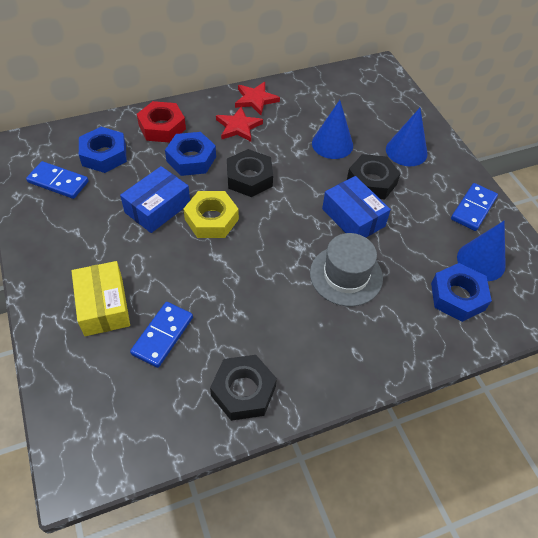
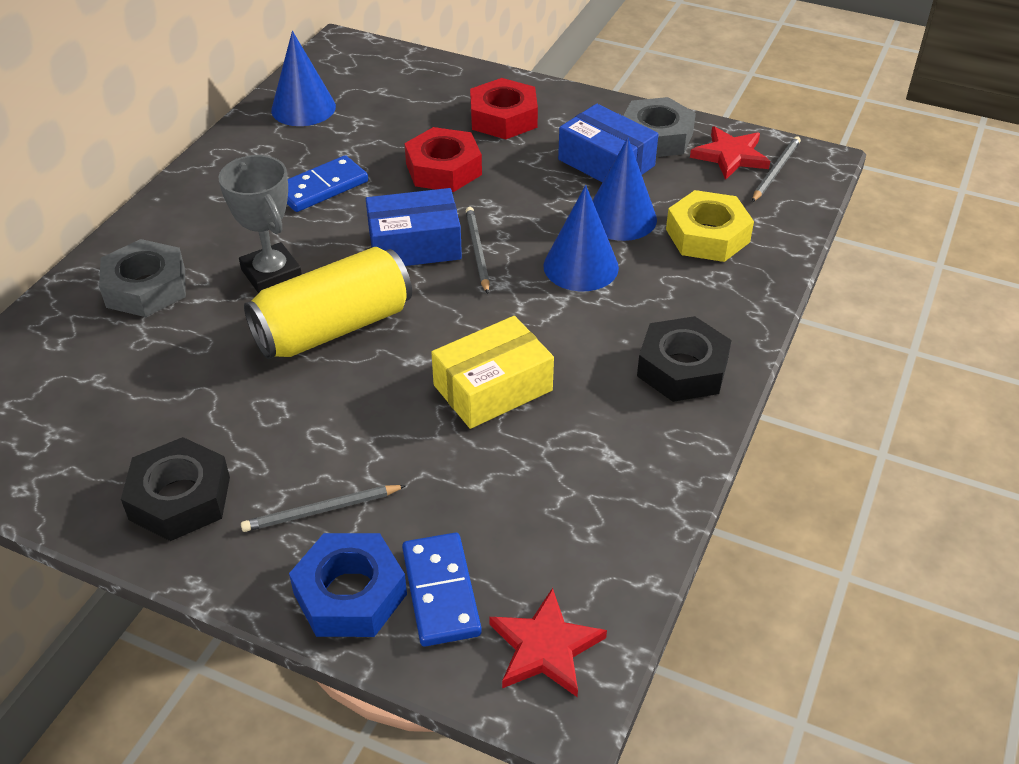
black nut: [210,355,277,421] [227,149,273,197] [347,154,401,200] = 3 -> [121,437,230,541] [637,316,732,402] = 2
blue domino: [26,161,89,199] [130,302,193,368] [451,183,498,231] = 3 -> [287,155,368,212] [402,533,481,647] = 2
blue nut: [79,127,127,173] [165,132,216,176] [431,263,492,322] = 3 -> [289,533,407,637] = 1
grey hat: [310,233,383,306] = 1 -> none = 0
grey nut: none = 0 -> [99,239,186,317] [623,97,696,157] = 2
grey pencil: none = 0 -> [241,485,406,532] [466,207,490,294] [752,136,801,202] = 3
grey trophy: none = 0 -> [219,155,302,293] = 1
red nut: [137,101,186,143] = 1 -> [404,127,482,192] [470,78,538,139] = 2
yellow can: none = 0 -> [244,247,412,359] = 1

